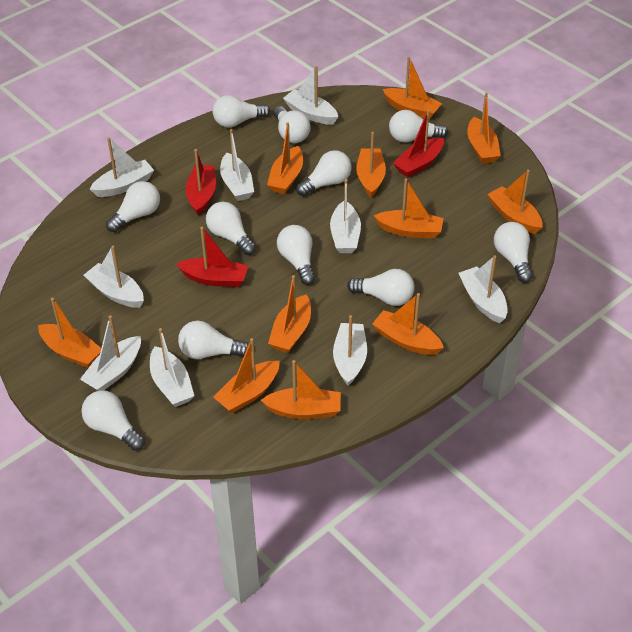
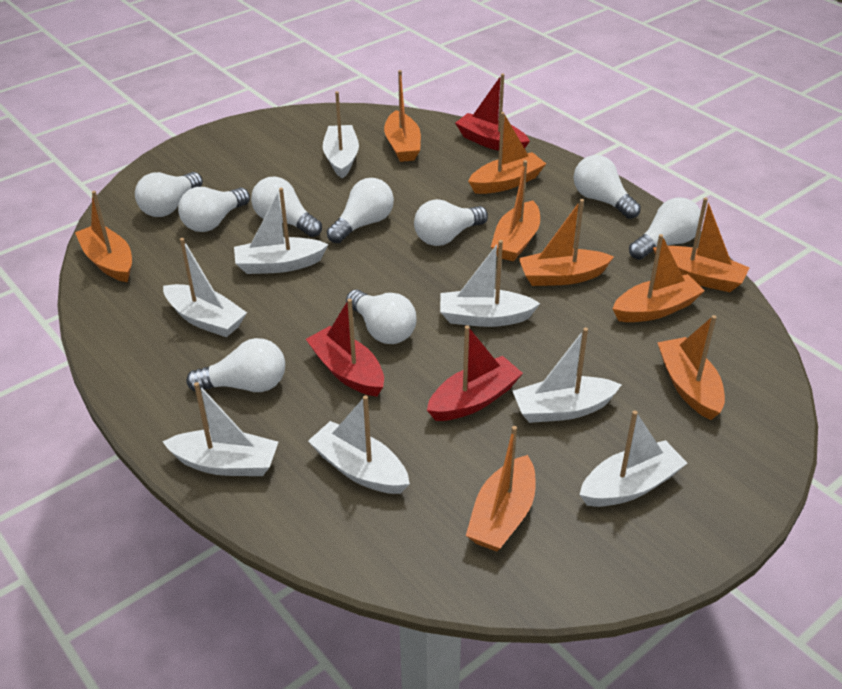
orange boat: [38,298,101,368] [213,338,280,413] [261,360,341,419] [267,122,303,194] [268,275,311,353] [356,132,386,197] [372,293,444,355] [374,178,444,239] [383,57,442,119] [468,93,501,164] [487,170,543,234] = 11 -> [75,191,132,282] [384,70,421,162] [466,426,536,552] [468,112,546,194] [491,160,540,262] [519,199,614,286] [613,234,705,322] [653,197,750,292] [657,315,725,420] = 9
white boat: [80,315,141,391] [84,246,144,308] [90,137,154,197] [150,328,194,407] [220,129,254,201] [283,66,338,125] [330,179,361,253] [333,315,367,386] [458,255,508,323] = 9 -> [162,382,278,476] [163,238,247,337] [234,188,328,274] [308,395,410,494] [323,91,359,179] [440,240,540,327] [513,328,622,423] [580,410,687,507] = 8
white light bulb: [81,390,145,451] [106,181,160,232] [178,321,249,359] [206,202,256,255] [212,95,270,128] [274,106,311,143] [277,225,315,285] [296,150,352,196] [347,269,415,306] [389,110,448,143] [494,222,533,283] = 11 -> [135,172,203,217] [178,187,250,232] [186,338,285,392] [251,177,322,237] [327,178,394,243] [346,290,417,344] [414,199,488,246] [574,155,641,219] [629,197,701,260] = 9

